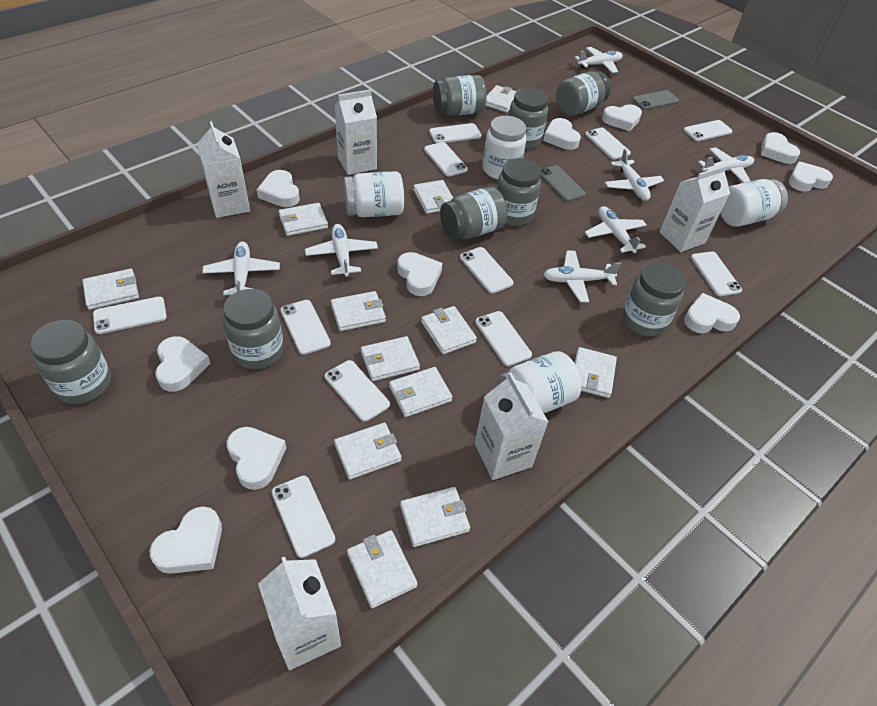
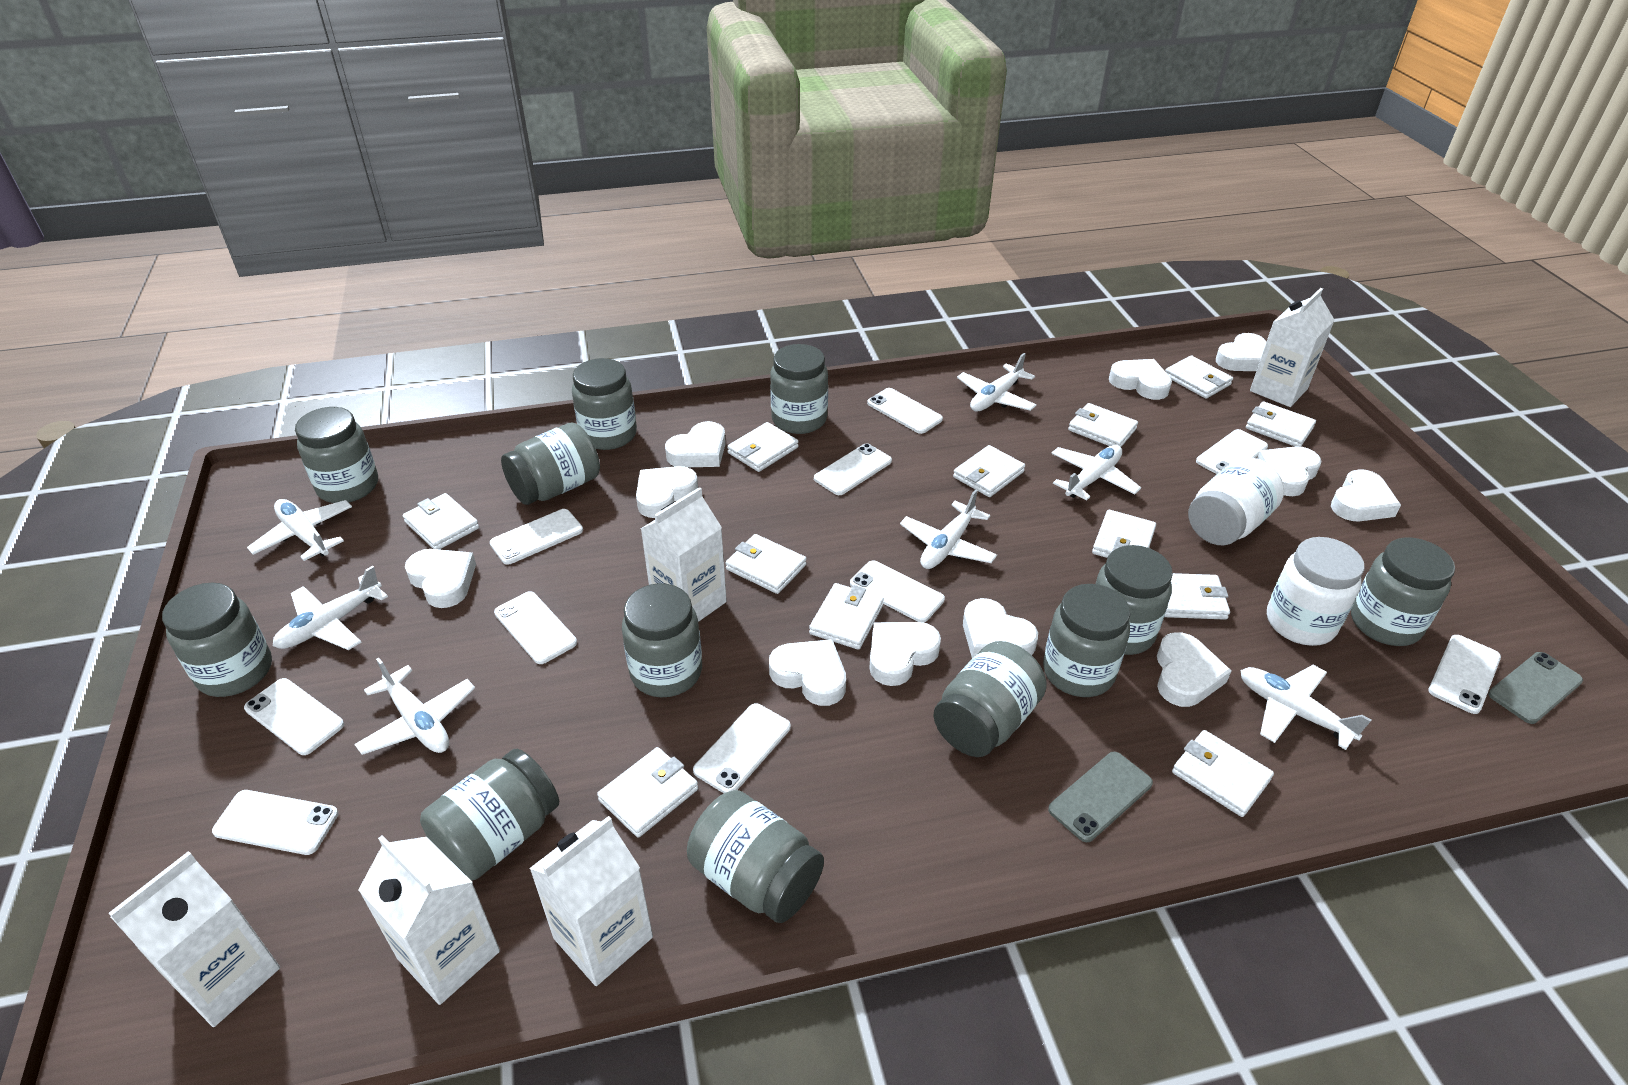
grey jar: [30,320,111,404] [223,289,284,369] [433,75,487,116] [440,187,508,240] [496,158,541,226] [509,88,548,150] [556,71,611,116] [622,262,686,337] = 8 -> [162,583,272,697] [295,407,378,503] [420,749,559,881] [501,423,600,505] [572,358,637,450] [622,583,702,697] [687,790,824,923] [770,344,828,434] [933,641,1047,757] [1043,584,1130,697] [1096,545,1173,655] [1351,537,1455,646] = 12
white heart: [150,506,222,574] [155,336,211,392] [227,427,287,490] [257,170,300,207] [397,252,443,296] [543,118,581,150] [602,104,642,131] [684,293,740,333] [761,132,800,164] [789,161,833,191] = 10 -> [405,549,476,608] [636,466,698,518] [665,421,726,467] [769,639,846,706] [869,622,941,686] [963,598,1038,658] [1109,359,1172,400] [1157,632,1231,707] [1216,333,1266,371] [1257,446,1321,496] [1331,469,1401,521] = 11
white jar: [344,171,404,217] [483,116,526,179] [497,351,582,413] [720,179,788,227] = 4 -> [1188,457,1284,545] [1267,537,1364,646] = 2
white phone: [93,297,167,334] [272,476,335,558] [280,300,331,355] [325,360,390,422] [424,142,468,177] [429,123,481,143] [460,247,514,293] [475,311,532,366] [585,127,631,160] [684,120,733,141] [691,251,742,296] = 11 -> [212,790,338,855] [244,678,344,755] [490,509,583,565] [494,591,577,664] [693,703,791,793] [814,443,892,495] [850,560,945,623] [867,388,943,434] [1196,429,1268,474] [1428,635,1501,714] = 10

